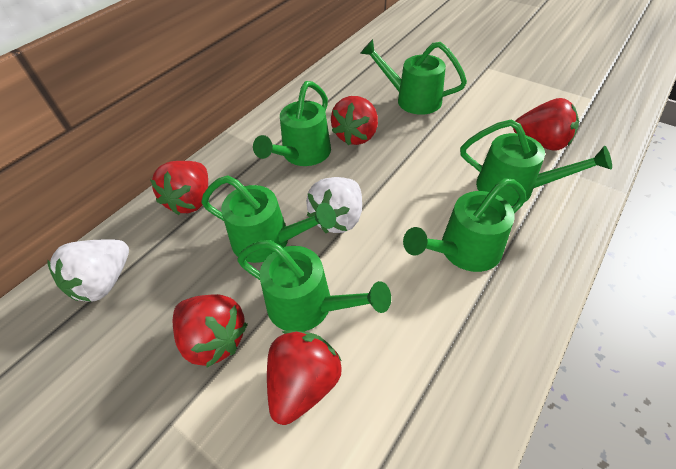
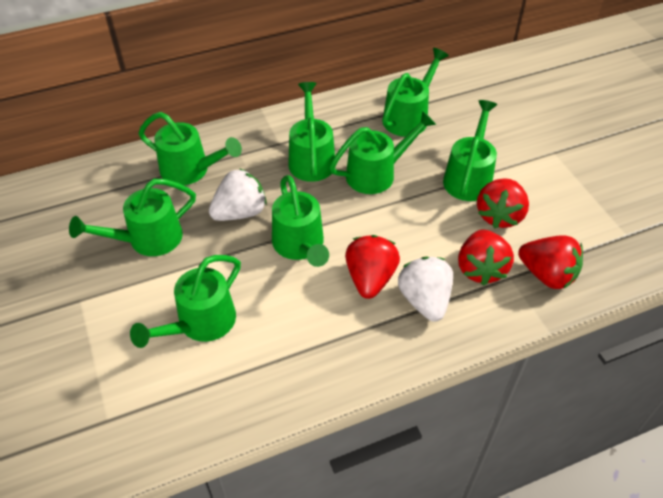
green watering can: [201,176,336,263] [237,240,391,332] [253,81,331,166] [360,39,467,115] [403,178,526,272] [460,120,612,206] = 6 -> [69,179,196,256] [130,255,241,348] [139,112,242,185] [272,175,329,267] [288,82,336,182] [329,111,436,194] [382,48,449,137] [443,100,497,201] = 8
red strawberry: [150,161,208,215] [173,294,248,368] [267,330,342,425] [331,96,378,145] [513,98,579,151] = 5 -> [345,235,400,299] [458,229,514,286] [477,178,529,228] [518,235,583,289] = 4

